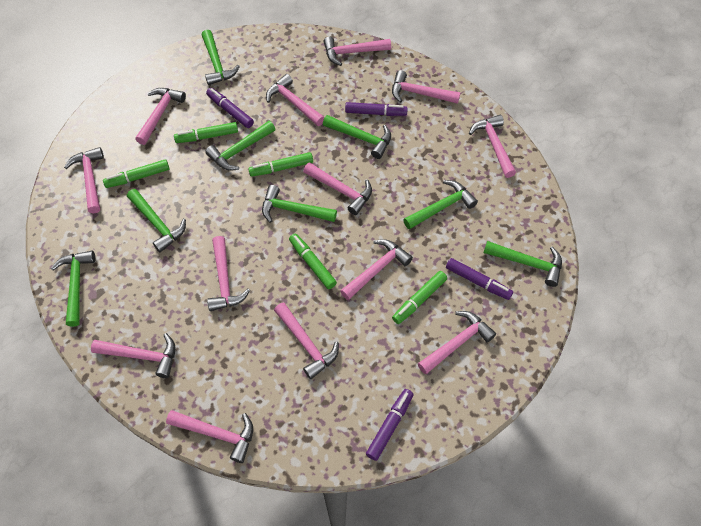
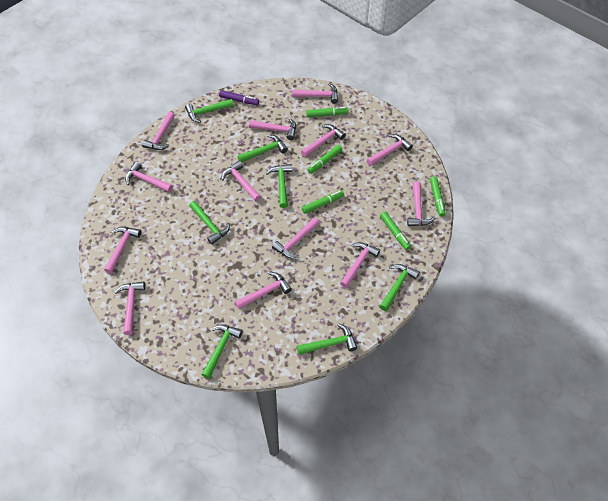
green hammer: [51,251,95,327] [127,189,186,252] [202,30,240,85] [205,121,275,171] [262,185,337,223] [323,115,391,159] [403,180,478,230] [484,241,562,287] = 8 -> [185,99,234,123] [189,201,230,245] [201,324,243,379] [237,135,288,163] [266,164,292,208] [297,323,357,355] [380,264,420,311] = 7
purple marker: [206,88,254,128] [345,102,408,116] [366,389,414,461] [446,258,513,300] = 4 -> [219,90,259,105] = 1

